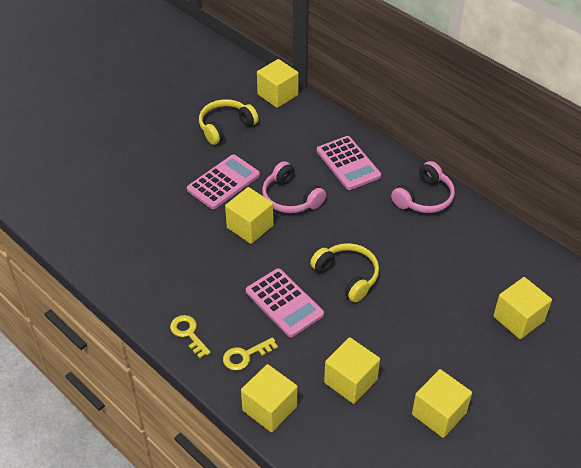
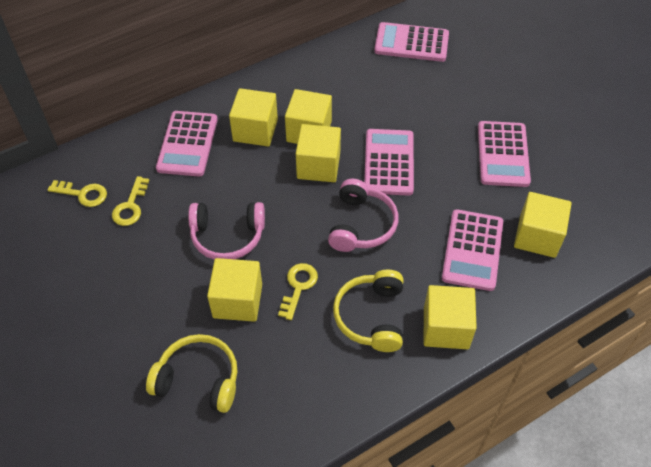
pink calculator: [187,155,260,209] [246,268,324,337] [317,136,381,190] = 3 -> [156,111,218,177] [364,129,414,196] [374,22,449,62] [442,209,503,291] [478,121,531,187] = 5
yellow key: [170,315,211,358] [223,337,278,371] = 2 -> [48,180,107,207] [112,176,150,226] [278,263,318,320] = 3

